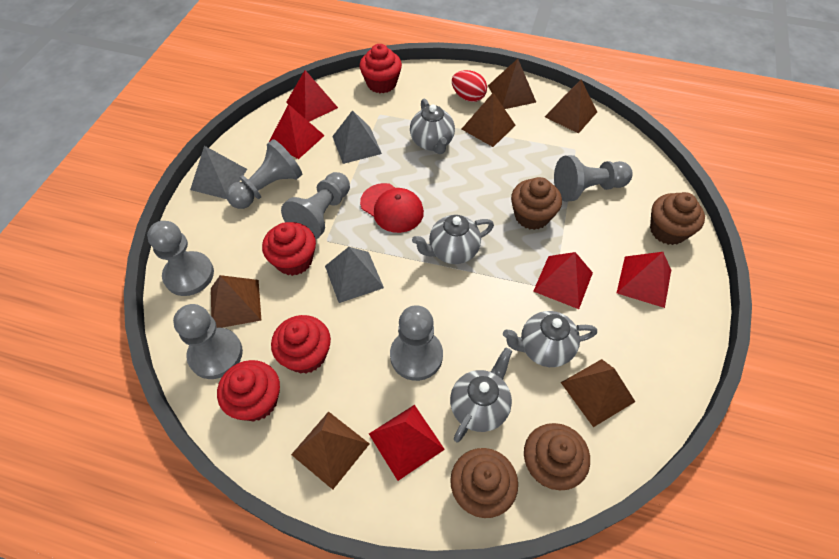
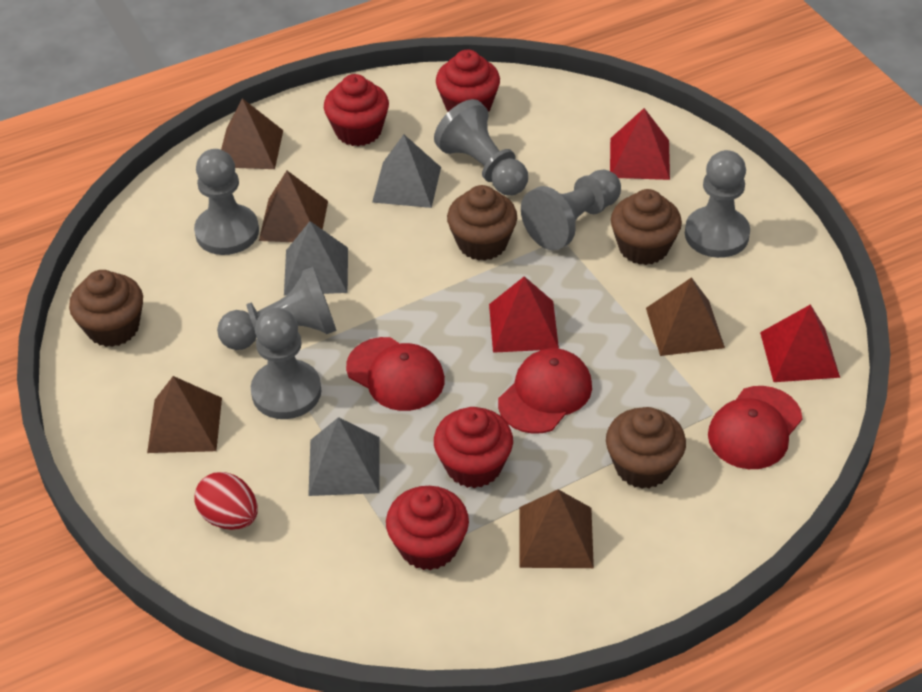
brown pyramid: [211,275,261,328] [291,411,369,490] [462,92,516,147] [488,59,536,109] [545,79,597,134] [561,359,635,427] = 6 -> [147,376,222,453] [221,98,283,169] [259,171,328,242] [519,489,594,568] [646,277,725,356] = 5
grey teapot: [410,99,455,154] [412,215,494,264] [450,347,512,442] [503,311,597,367] = 4 -> none = 0
red cap: [360,183,424,233] = 1 -> [346,337,445,411] [498,348,592,434] [708,386,803,469] = 3
red pyramid: [269,104,325,159] [286,70,338,122] [369,405,445,481] [533,252,593,309] [617,252,671,308] = 5 -> [489,276,559,353] [610,108,670,180] [760,304,840,382] = 3

